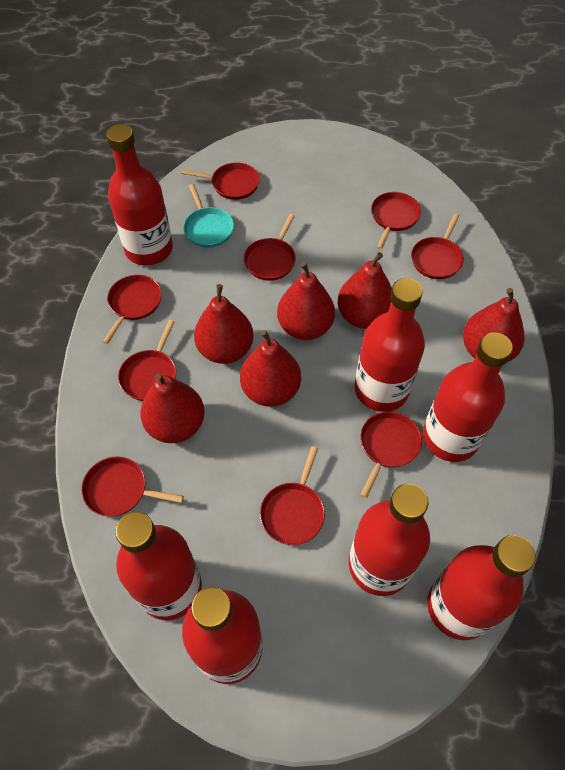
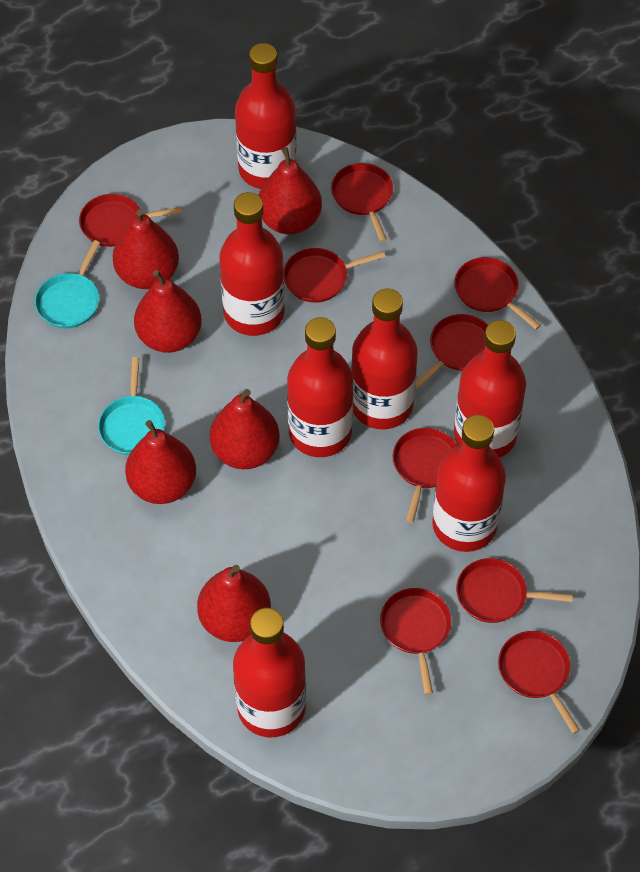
turquoise pan: [183,184,234,248] = 1 -> [35,240,100,329] [98,357,165,455] = 2

